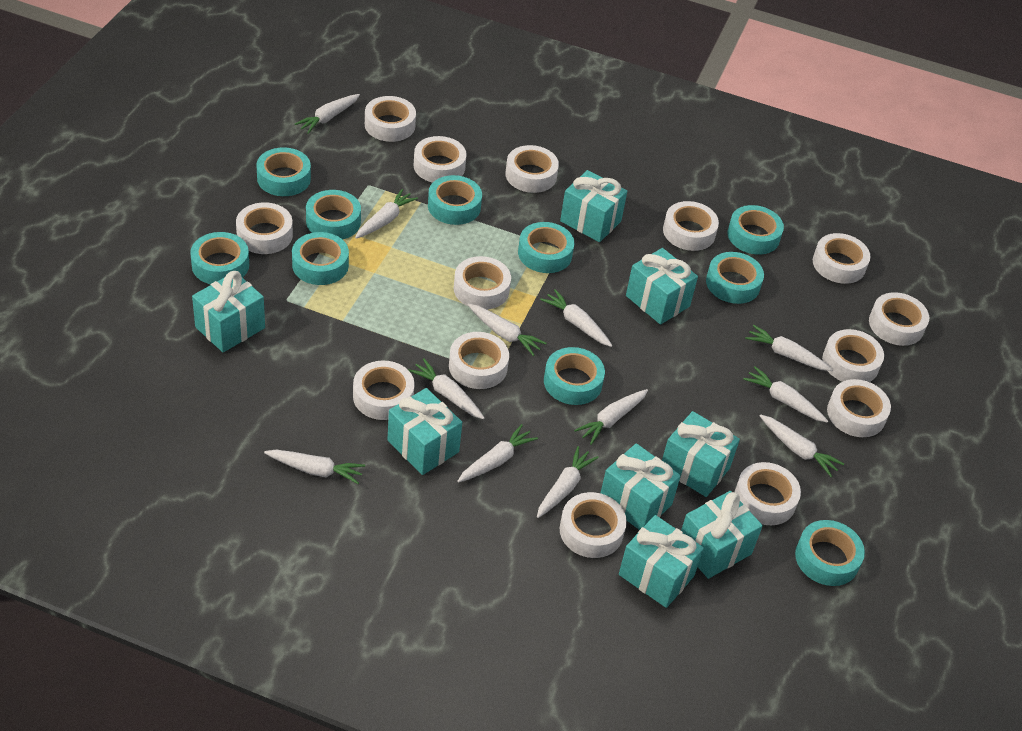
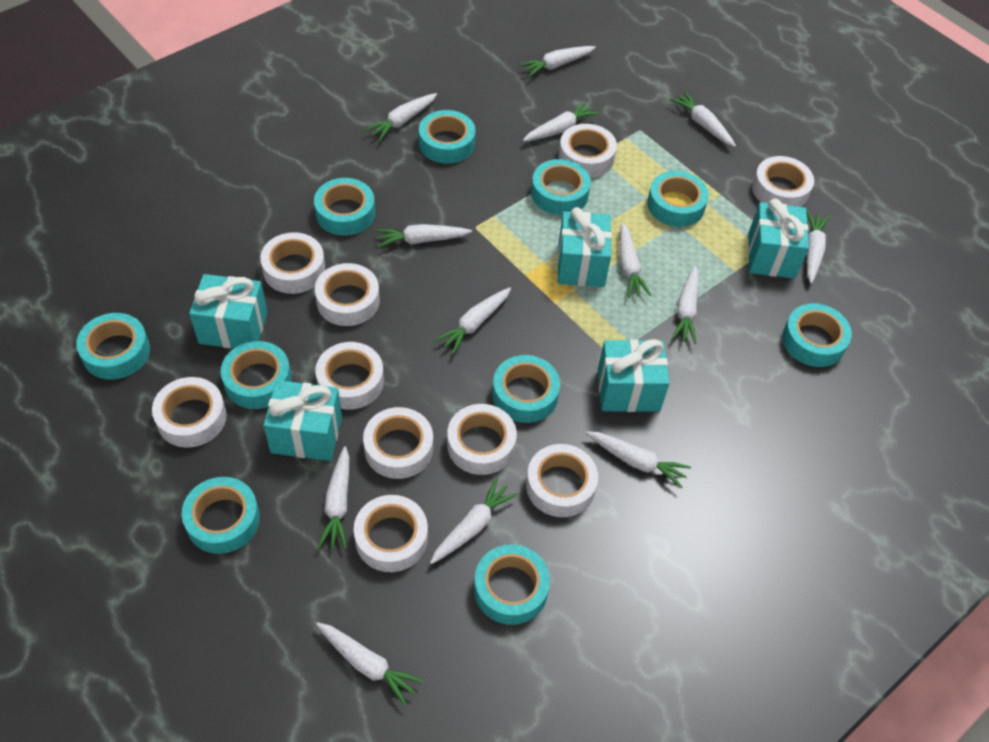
turquoise gift: [192,271,265,352] [387,388,462,475] [560,170,627,242] [601,443,681,530] [619,515,704,608] [626,248,698,325] [662,411,740,497] [681,491,763,579] = 8 -> [189,274,268,348] [263,380,342,461] [557,207,612,287] [598,339,670,412] [748,199,809,279] = 5
white carrot: [264,450,365,484] [295,94,360,134] [355,189,418,239] [408,358,484,419] [457,424,538,482] [468,303,546,356] [537,446,599,518] [540,289,612,347] [574,389,648,445] [743,366,828,423] [745,325,833,371] [760,415,844,477] = 12 -> [316,622,424,706] [318,446,350,549] [365,93,437,141] [375,224,472,248] [430,478,518,564] [435,287,511,355] [519,46,596,77] [523,101,599,141] [586,431,691,488] [619,222,652,298] [670,91,736,147] [671,265,699,344] [806,211,829,284] = 13
white tape: [236,202,293,254] [353,361,415,420] [365,96,416,142] [414,136,467,183] [449,332,509,389] [454,256,511,310] [505,145,559,193] [559,492,627,558] [663,201,719,251] [735,462,801,525] [813,233,870,284] [822,329,884,382] [827,379,891,437] [869,292,929,346] = 14 -> [152,377,227,448] [260,232,325,294] [315,263,380,326] [315,342,384,409] [354,495,428,572] [363,407,433,479] [447,404,517,475] [526,444,598,517] [559,124,617,177] [752,156,814,207] = 10

